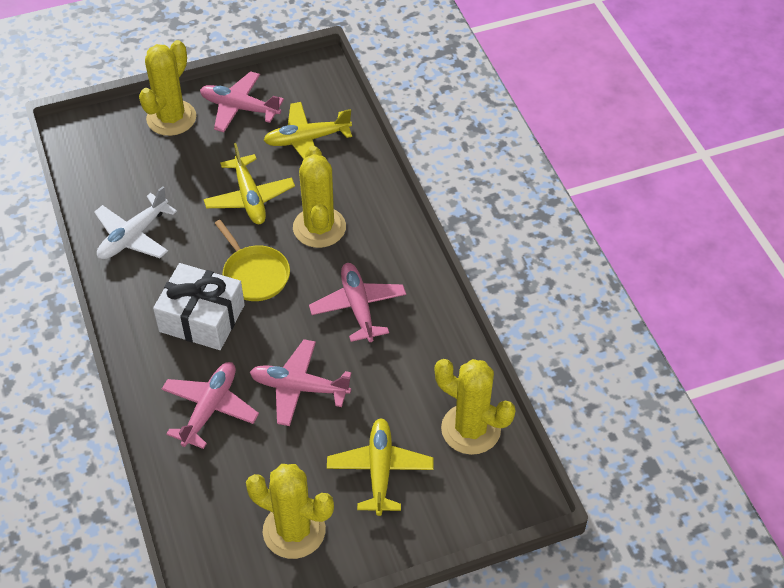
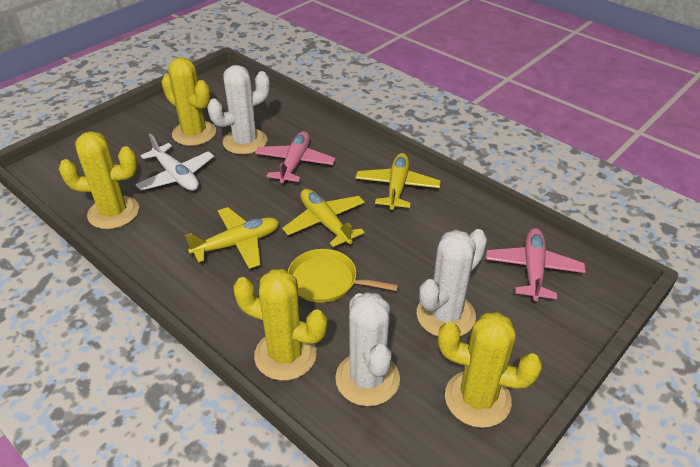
pink plane: [162,362,259,449] [200,71,284,132] [250,339,351,426] [309,263,406,342] = 4 -> [255,131,336,184] [486,228,586,301] = 2
white cactus: none = 0 -> [207,65,270,154] [335,292,400,406] [417,229,487,336] = 3
white gift: [153,263,245,350] = 1 -> none = 0

